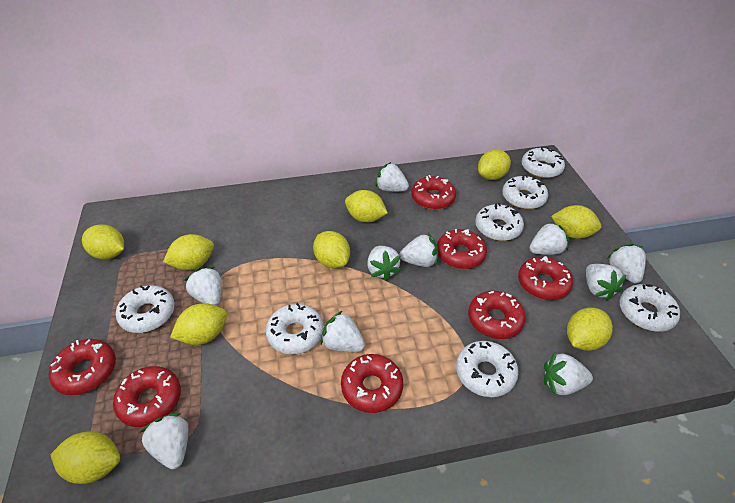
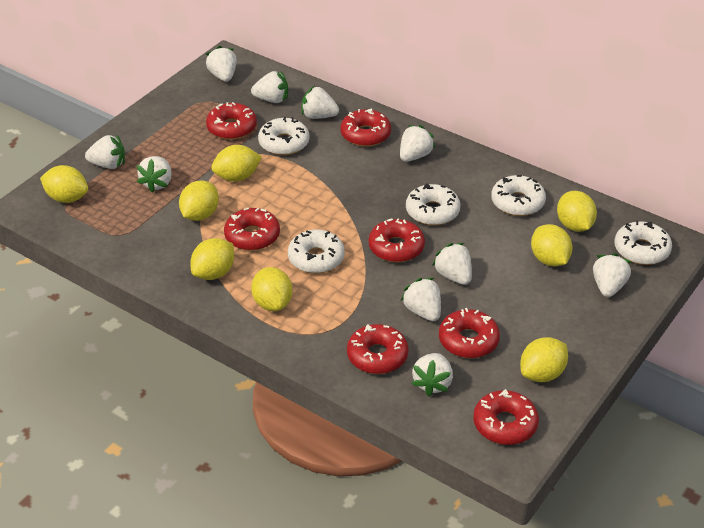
white donut: [116,285,175,333] [266,303,324,354] [456,341,519,397] [475,203,524,241] [502,175,548,209] [522,147,565,178] [619,284,680,332] = 7 -> [258,117,310,155] [288,230,345,273] [406,183,460,226] [491,175,546,216] [614,221,672,265] = 5
yellow lemon: [50,431,120,484] [82,224,124,259] [163,234,214,270] [170,303,227,345] [313,231,350,268] [345,190,388,223] [478,150,511,180] [551,205,601,239] [567,308,613,351] = 9 -> [40,165,88,203] [179,181,219,221] [190,238,234,280] [211,145,262,182] [251,267,292,311] [520,337,568,382] [531,224,573,266] [557,191,597,232] = 8

